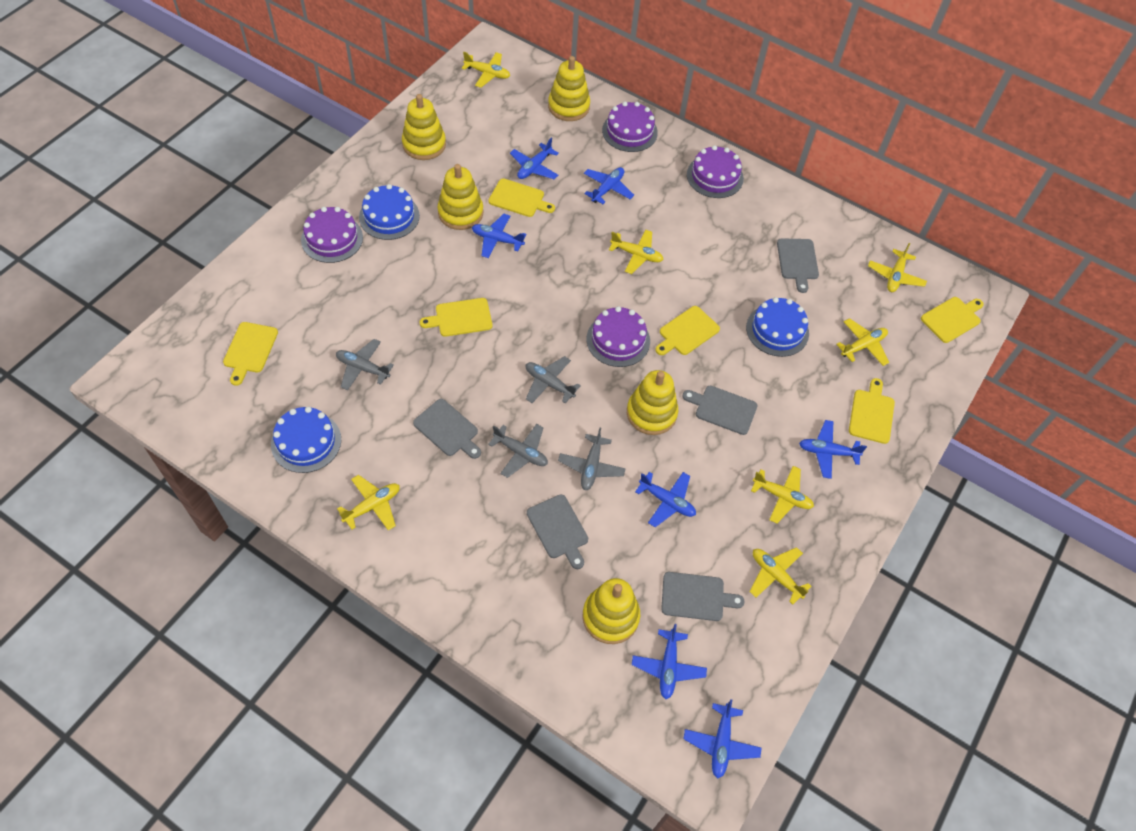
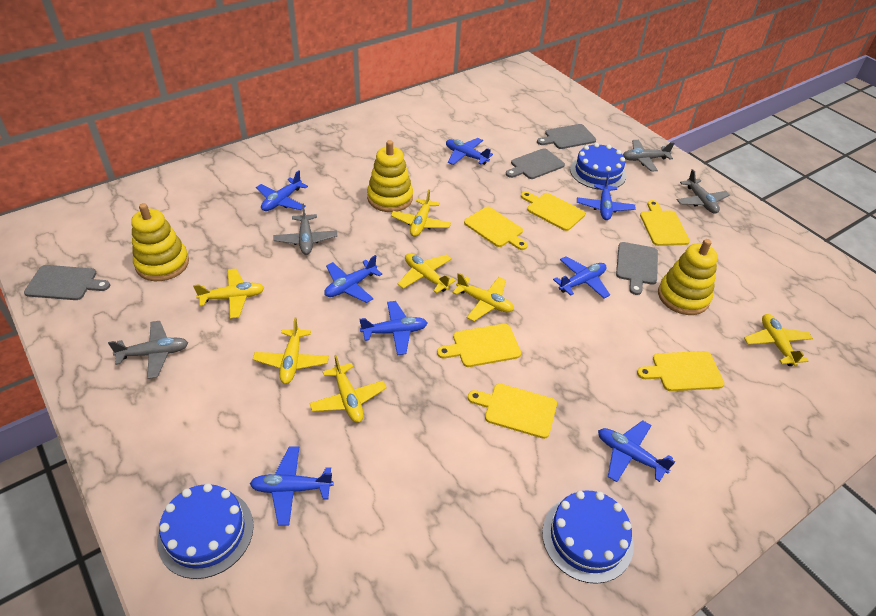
blue plane: [472,214,526,258] [510,138,559,179] [584,167,634,204] [632,624,707,699] [635,472,696,527] [683,699,762,779] [799,420,867,479] = 7 -> [250,446,334,525] [256,170,308,211] [324,255,382,303] [359,301,427,355] [446,138,493,165] [553,256,610,299] [577,175,635,220] [598,420,675,482] = 8
grey cutting board: [413,399,481,459] [527,494,588,569] [661,572,745,621] [682,386,758,435] [777,238,819,293] = 5 -> [24,265,110,300] [506,148,565,179] [537,124,596,149] [616,242,658,295] = 4
purple cake: [301,207,363,263] [586,306,650,367] [602,101,658,152] [687,145,744,198] = 4 -> none = 0
yellow stacking toy: [402,94,446,160] [437,164,484,230] [548,56,590,121] [582,578,640,644] [627,370,678,435] = 5 -> [131,203,189,281] [367,140,413,212] [658,239,718,315] = 3

